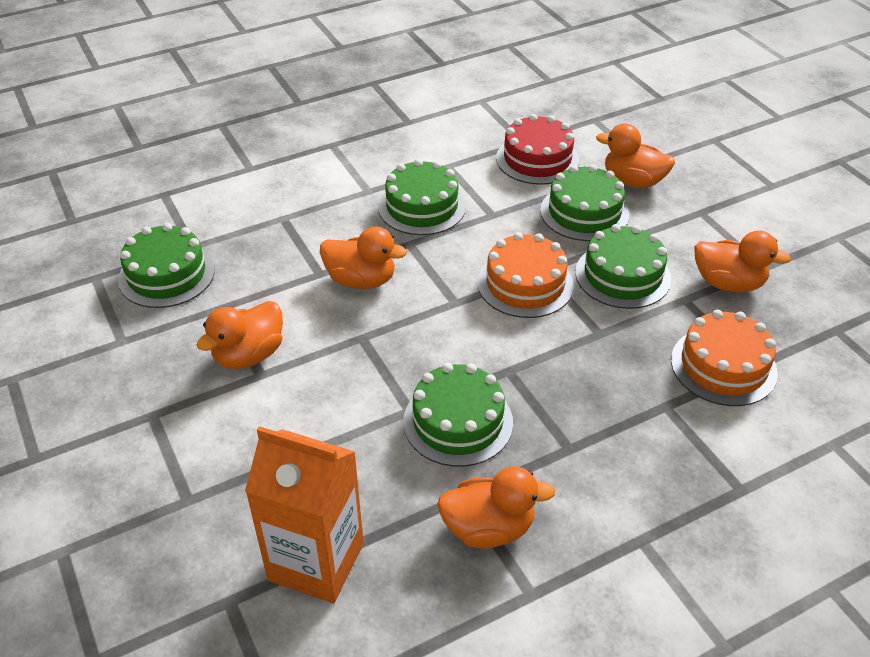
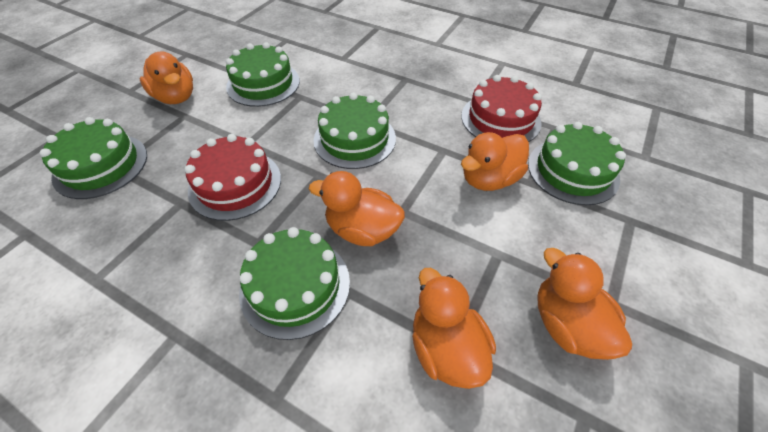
orange cake: [478,232,574,318] [671,310,778,406] = 2 -> none = 0
orange carton: [245,426,364,604] = 1 -> none = 0
red cake: [496,114,579,185] = 1 -> [185,134,281,221] [461,75,542,142] = 2

